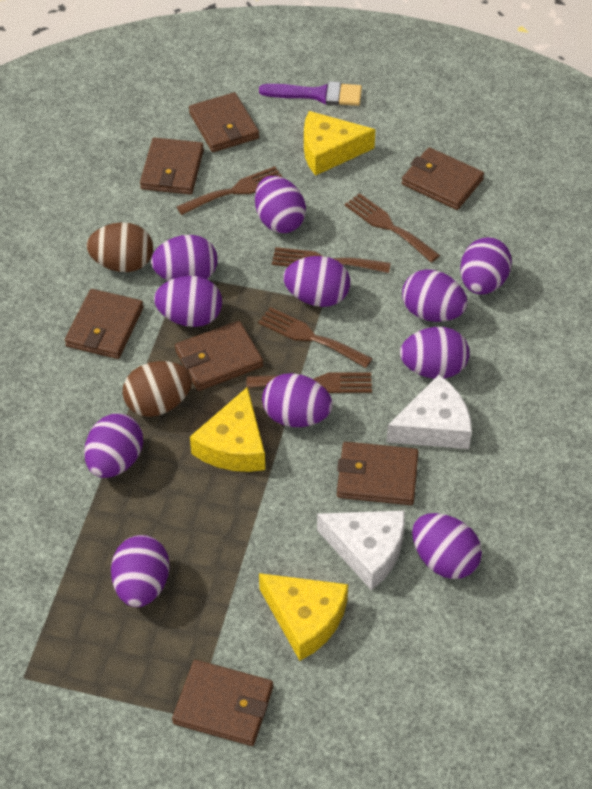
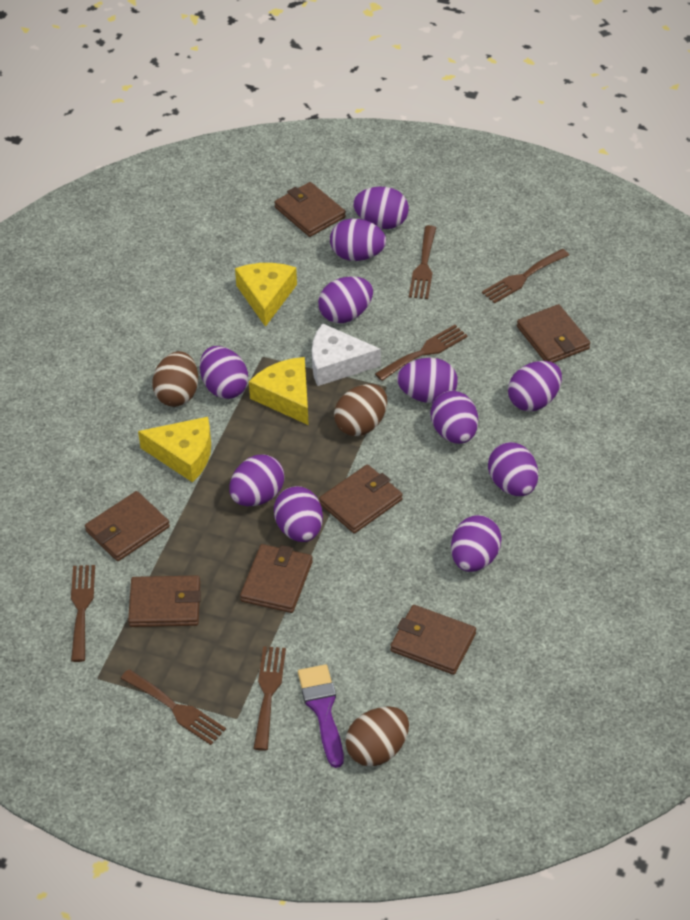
brown egg: [86,222,153,272] [122,361,192,417] = 2 -> [152,351,198,407] [334,384,387,436] [345,706,409,767] = 3
brown fork: [176,166,282,215] [247,372,372,393] [258,307,373,368] [272,247,390,273] [345,193,440,263] = 5 -> [71,565,95,662] [120,669,226,745] [253,646,286,751] [375,325,468,381] [409,225,436,299] [482,249,569,304] = 6
white cheese: [317,510,405,590] [386,375,472,449] = 2 -> [312,323,381,386] = 1

